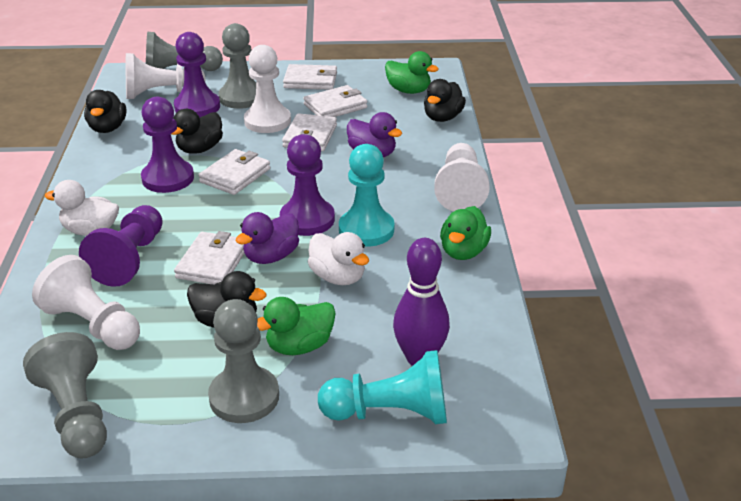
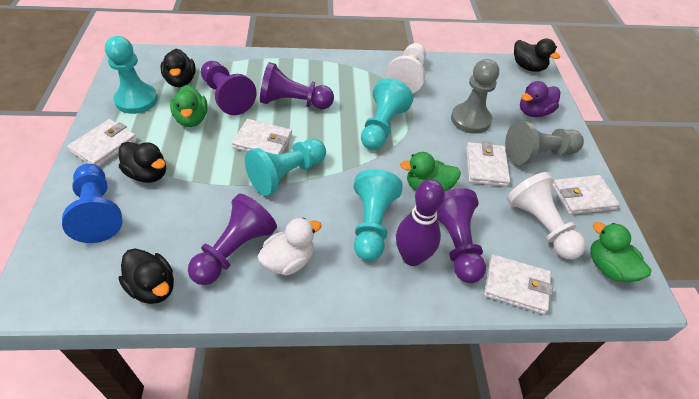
blue pawn: none = 0 -> [62,164,122,243] = 1
grey pawn: [23,332,107,458] [146,32,223,71] [208,299,279,423] [218,23,256,109] = 4 -> [451,59,499,134] [505,121,584,165] = 2
purple duck: [235,212,299,264] [347,112,402,157] = 2 -> [520,81,560,117] = 1
turquoise pawn: [318,350,447,424] [339,144,394,247] = 2 -> [105,36,158,114] [245,139,326,196] [354,169,403,261] [361,78,413,150] = 4
white duck: [45,180,119,236] [308,232,369,285] = 2 -> [257,218,322,276] = 1
white pawn: [32,255,140,350] [126,53,206,99] [244,45,291,133] [434,143,490,212] = 4 -> [386,43,426,94] [507,172,586,259] = 2

